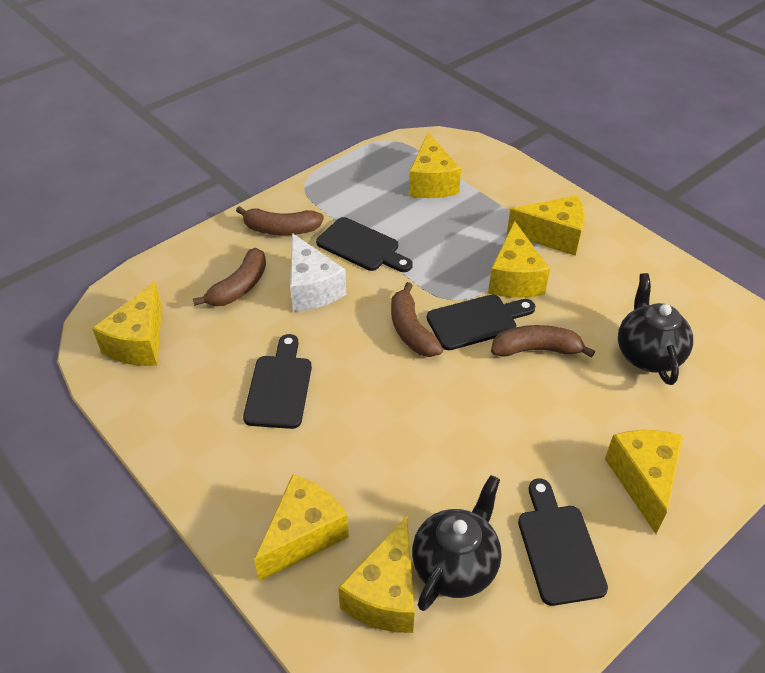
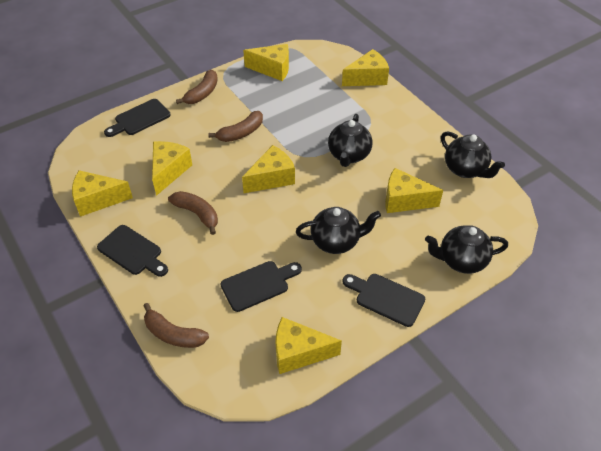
black teapot: [412,475,501,611] [618,273,693,385] = 2 -> [296,207,381,254] [328,114,372,167] [425,225,508,274] [441,131,505,178] = 4
white cheese: [290,233,346,311] = 1 -> none = 0

